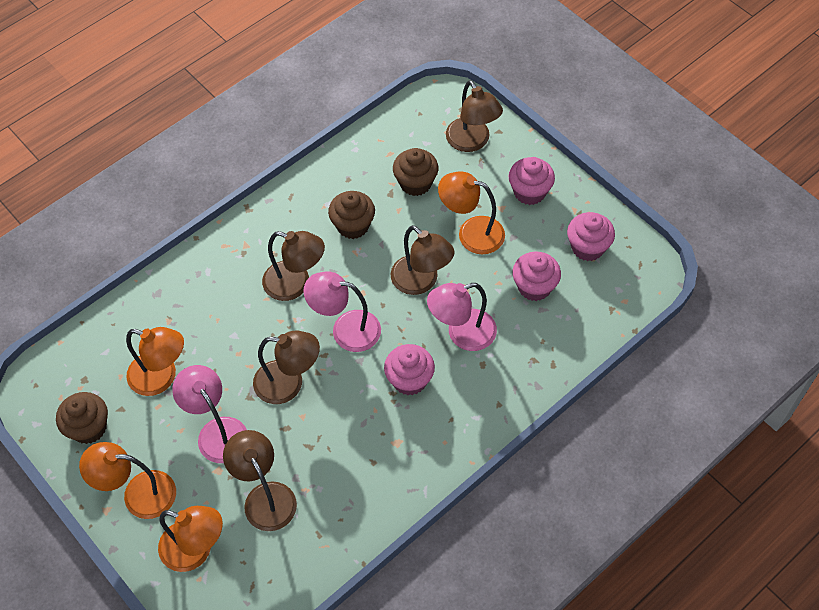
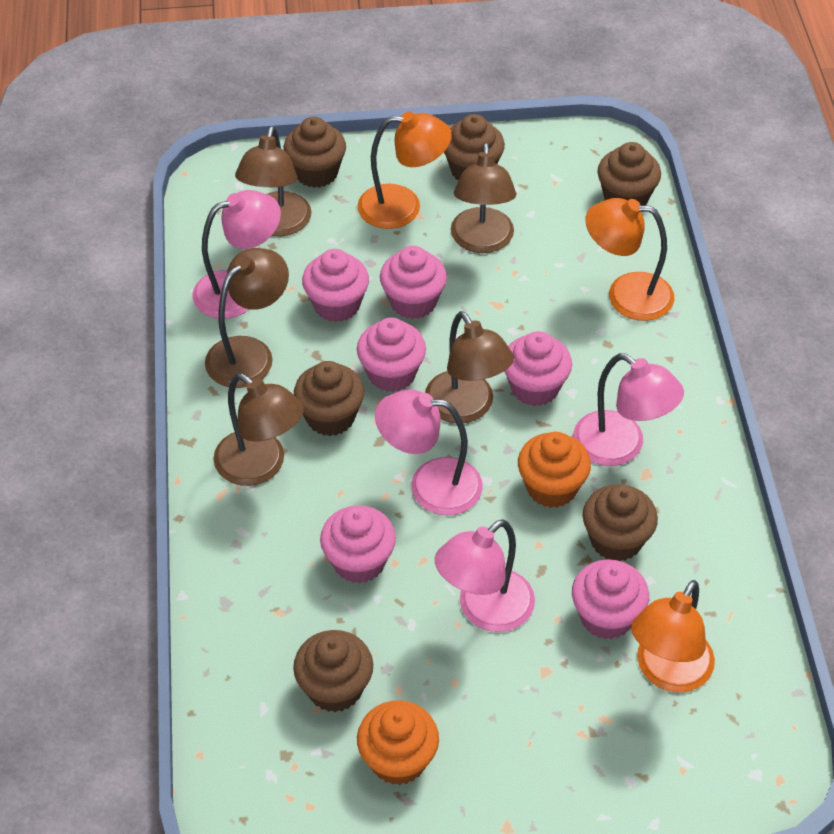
brown cupcake: [56,392,108,444] [328,191,375,239] [393,148,439,196] = 3 -> [284,117,346,188] [293,630,373,712] [294,361,364,436] [444,114,505,180] [583,484,658,561] [597,142,661,206] = 6
orange cupcake: none = 0 -> [357,700,439,785] [518,432,591,508] = 2
orange lamp: [79,442,176,519] [126,327,184,396] [158,506,223,572] [438,171,505,254] = 4 -> [357,111,452,229] [585,198,674,321] [631,580,715,693] = 3
pink cupcake: [384,344,435,395] [509,157,555,205] [512,252,561,301] [567,212,615,261] = 4 -> [302,249,369,322] [320,505,396,584] [357,317,426,392] [380,246,447,319] [504,331,572,406] [572,559,649,639] = 6
pink lamp: [172,365,247,463] [303,271,381,352] [427,283,497,351] = 3 -> [192,190,281,319] [375,390,483,515] [435,519,535,632] [573,353,684,466] = 4

